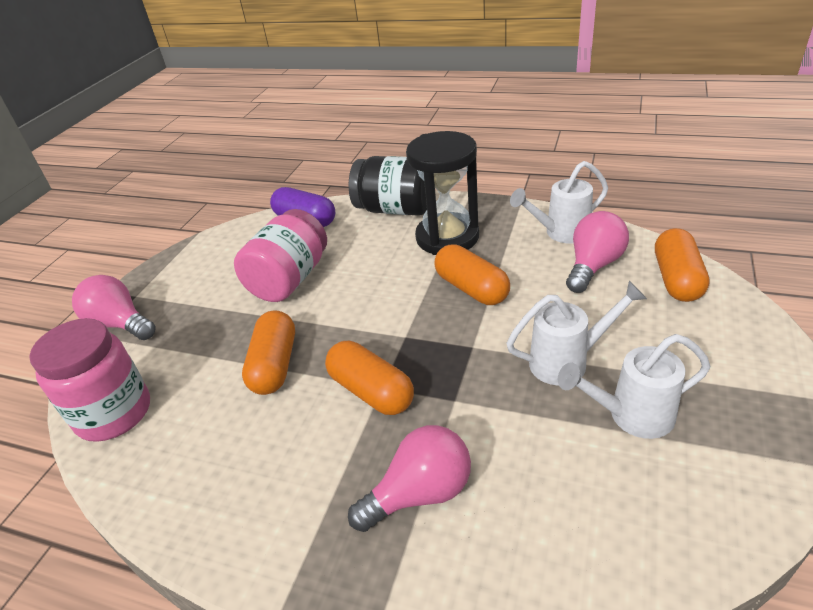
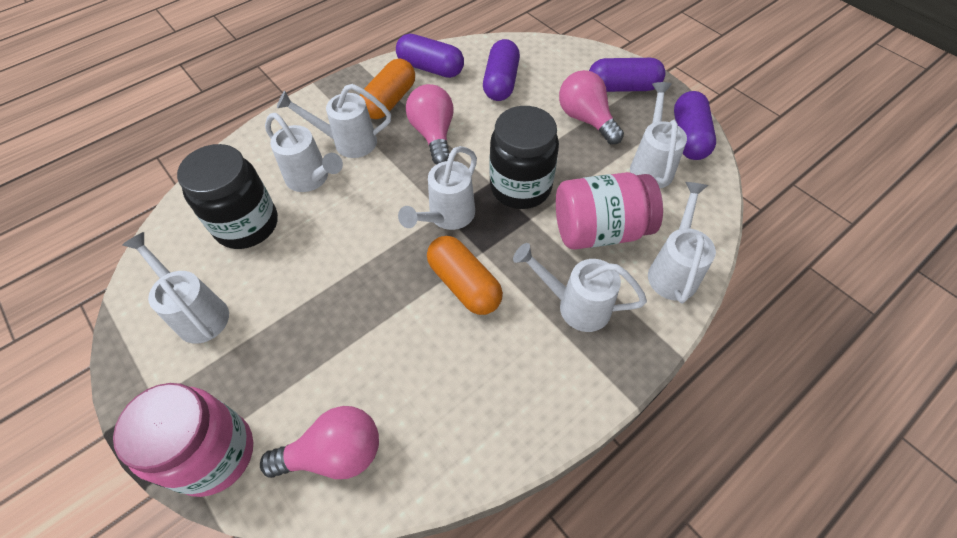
black hourglass: [406,131,479,255] = 1 -> none = 0
black jar: [349,156,427,216] = 1 -> [177,144,278,249] [489,106,559,209] = 2
orange capsule: [242,310,295,395] [325,341,414,415] [434,244,510,305] [655,228,710,302] = 4 -> [360,59,415,119] [427,236,503,315] = 2
purple capsule: [270,187,335,227] = 1 -> [396,34,464,78] [483,39,520,101] [589,58,665,92] [674,91,716,160] = 4
white watering can: [506,281,647,385] [510,161,608,243] [558,334,710,439] = 3 -> [122,232,229,344] [265,113,343,192] [277,84,391,158] [398,146,477,230] [513,243,647,332] [630,82,687,188] [648,182,716,304] = 7

